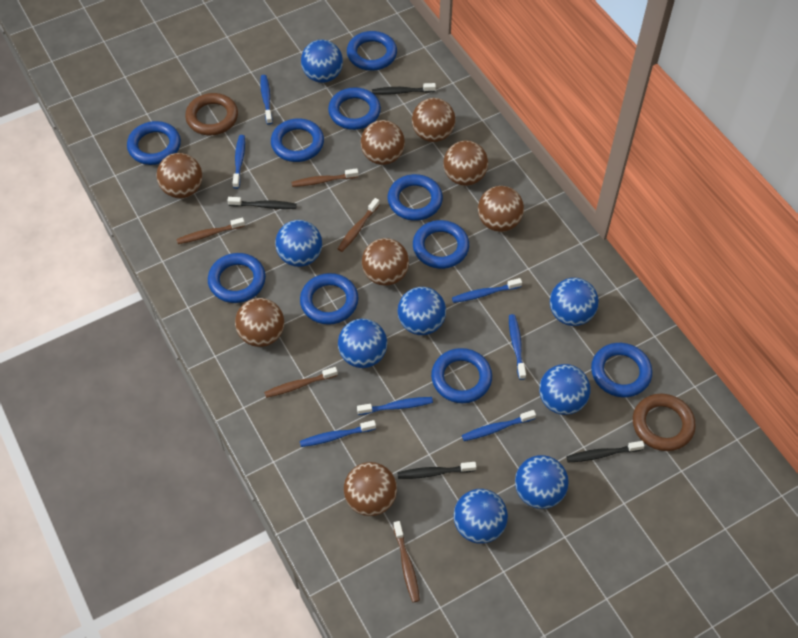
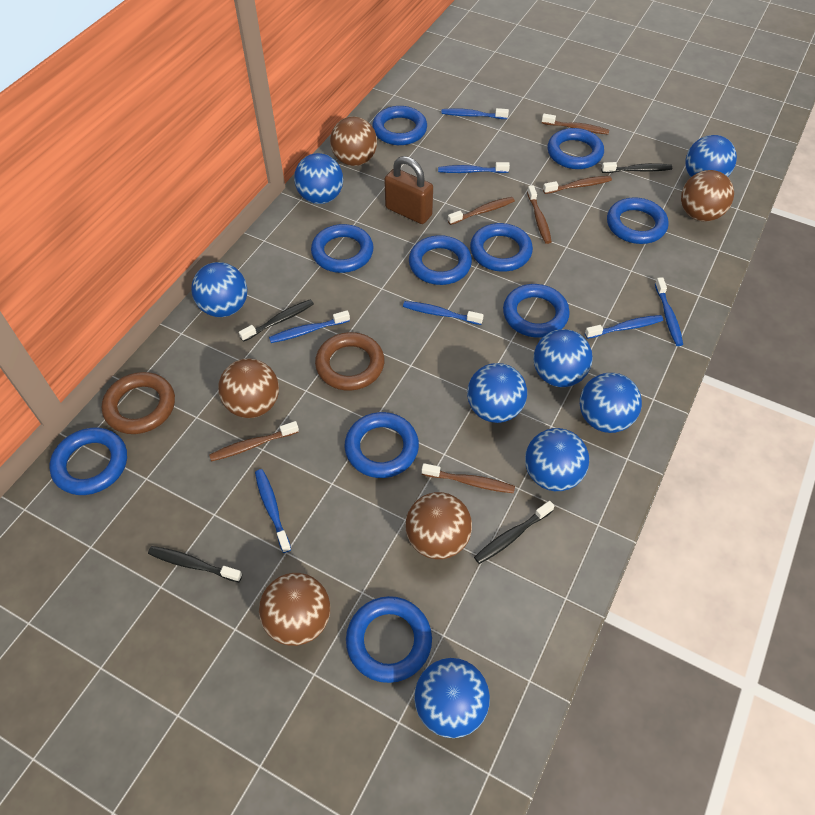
brown ball: [156,153,202,198] [235,298,284,347] [344,462,397,516] [361,120,405,165] [362,238,409,286] [412,98,455,142] [443,140,488,186] [478,186,524,232] = 8 -> [218,359,279,418] [259,573,330,646] [330,116,377,166] [406,492,472,559] [681,170,734,221] = 5
brown padlock: none = 0 -> [384,156,433,224] = 1
brown toothbrush: [176,217,245,244] [264,367,338,398] [291,168,359,187] [338,198,380,252] [393,521,420,602] = 5 -> [209,421,299,462] [422,463,515,493] [448,197,515,225] [527,185,552,244] [542,114,609,135] [543,176,612,194] = 6

